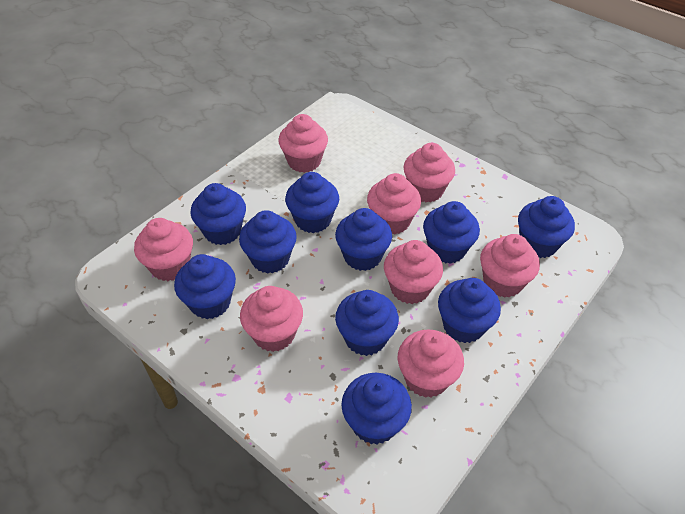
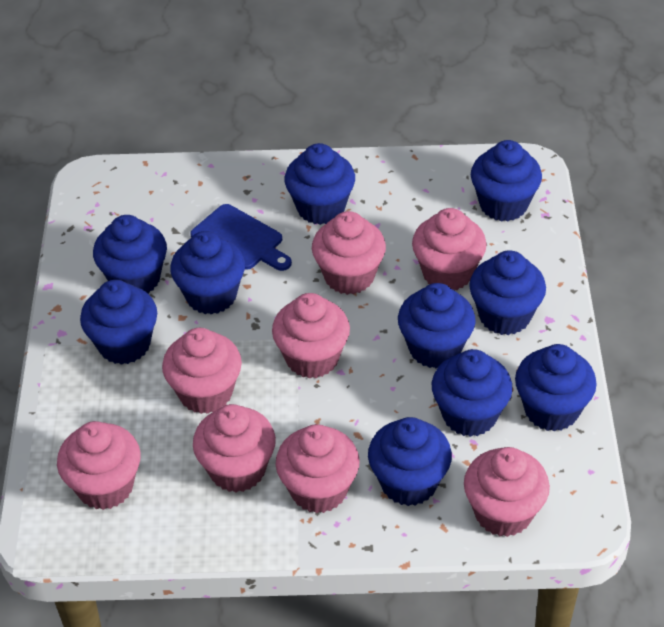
blue cutting board: none = 0 -> [190,204,292,271] = 1

